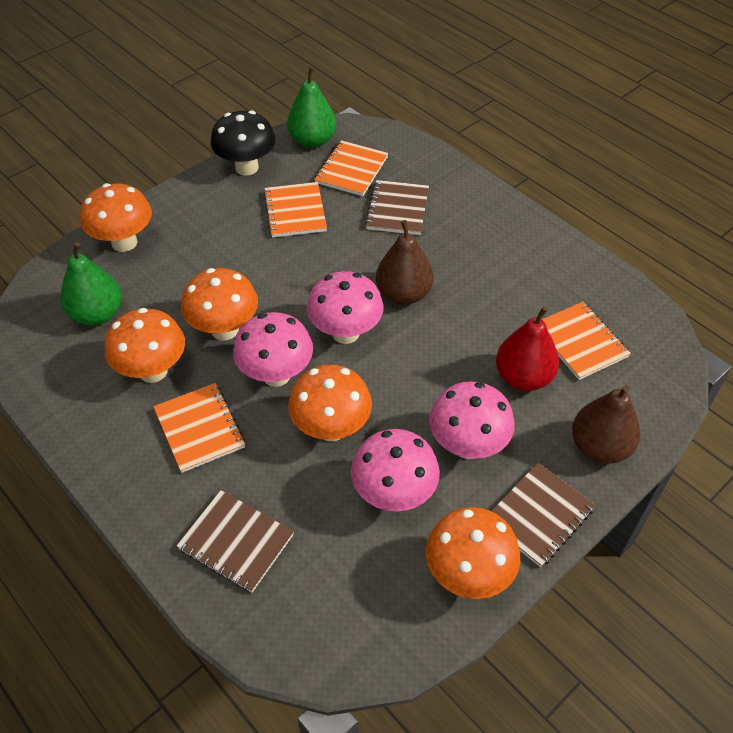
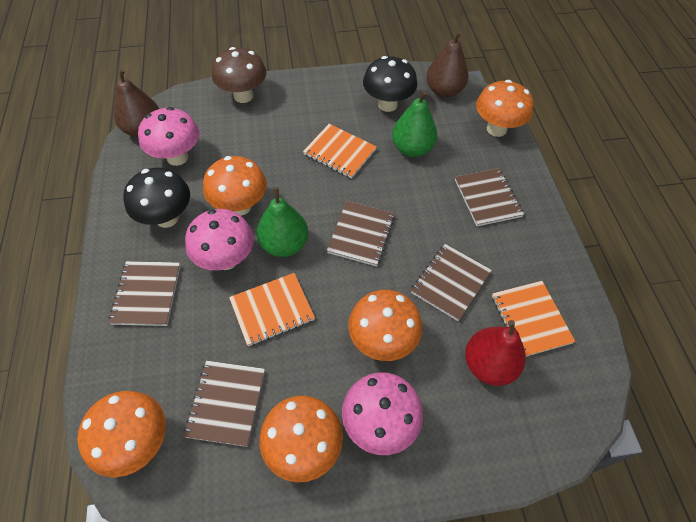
black mushroom: [211,111,276,176] = 1 -> [124,168,190,228] [363,56,417,112] = 2
brown mushroom: none = 0 -> [212,47,266,103] = 1
brown notebook: [177,490,294,592] [365,180,429,235] [492,463,596,567] = 3 -> [109,261,181,326] [184,361,265,447] [327,201,395,266] [411,244,492,321] [455,168,524,226] = 5
orange notebook: [153,383,245,473] [263,182,327,238] [314,140,388,196] [542,302,631,380] = 4 -> [229,273,315,346] [303,124,377,178] [492,281,576,356] = 3
pink mushroom: [233,312,313,387] [307,271,384,344] [351,429,440,512] [429,381,515,459] = 4 -> [138,107,199,166] [185,209,254,270] [342,372,423,455] = 3

